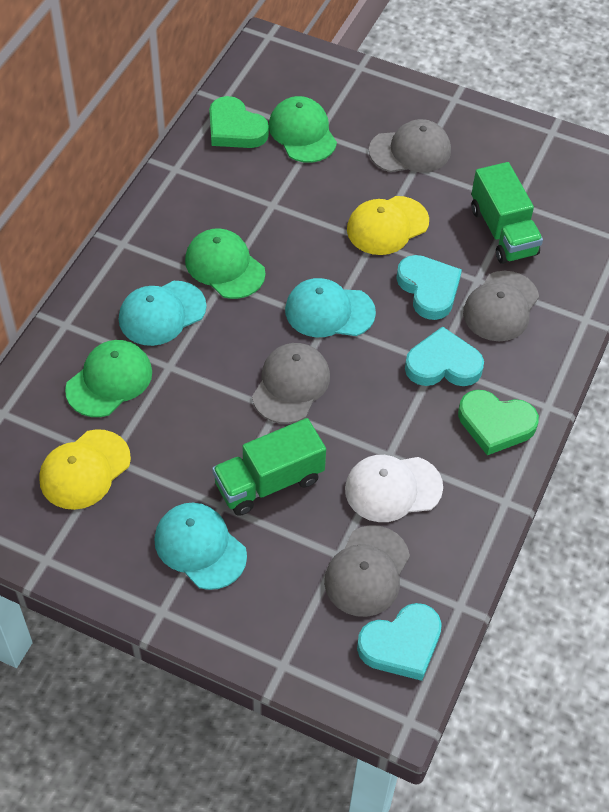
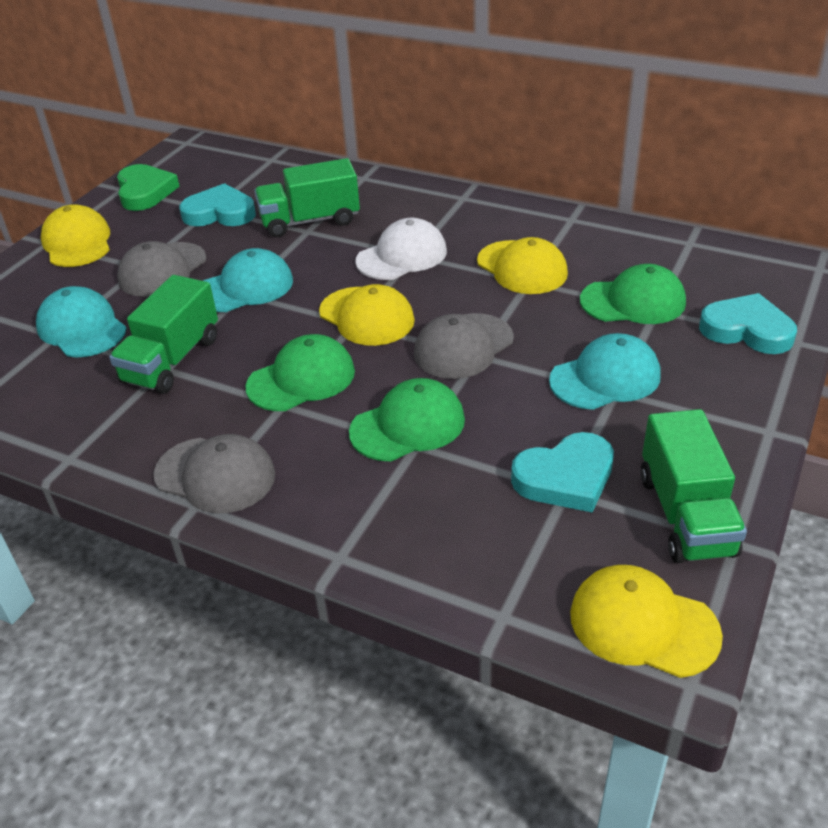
green heart: [209,96,269,148] [458,390,539,455] = 2 -> [117,164,180,211] = 1
green truck: [212,418,326,516] [471,162,543,264] = 2 -> [109,275,218,394] [254,158,360,237] [640,409,747,563] = 3
grey cap: [252,343,330,424] [324,525,410,617] [369,119,451,172] [463,271,539,341] = 4 -> [117,241,206,297] [153,434,275,514] [414,313,514,379] = 3
yellow cap: [39,429,131,510] [347,196,429,255] = 2 -> [41,204,110,267] [319,284,415,346] [477,237,568,294] [570,565,723,678] = 4

